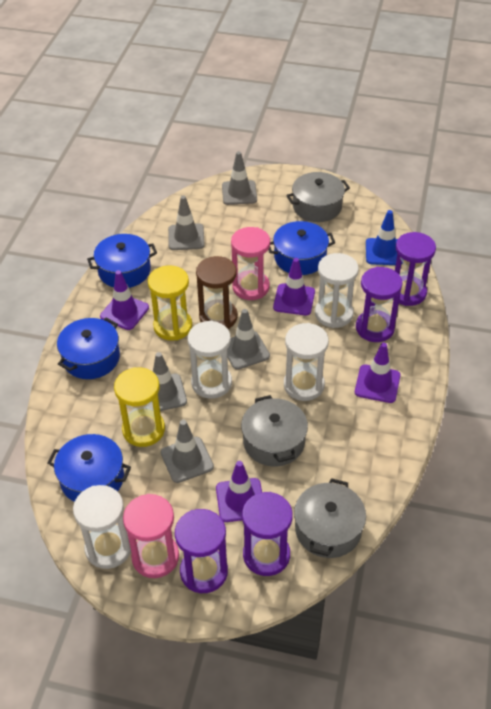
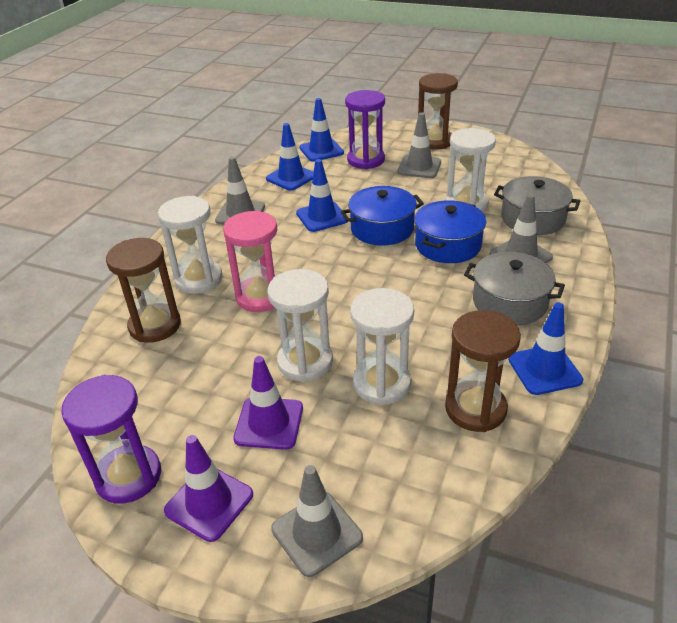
blue pot: [47,434,131,502] [57,318,120,379] [87,234,157,288] [268,221,335,275] = 4 -> [341,186,424,246] [414,200,486,263] = 2
blue traffic cone: [366,210,403,265] = 1 -> [266,123,314,191] [296,159,348,232] [299,98,344,162] [508,303,583,395] = 4
brown hourglass: [196,256,238,329] = 1 -> [106,238,181,343] [418,73,458,150] [445,310,521,432] = 3
grey pot: [241,395,308,466] [286,172,350,222] [294,478,366,558] = 3 -> [464,252,565,325] [494,176,580,235] = 2
grey traffic cone: [147,352,187,411] [161,420,214,483] [168,195,205,250] [222,151,257,205] [227,309,270,370] = 5 -> [215,157,265,225] [271,465,363,577] [397,112,441,178] [490,194,553,263] = 4
pink hourglass: [123,494,179,578] [231,227,270,300] = 2 -> [223,211,277,312] = 1
purple hourglass: [175,509,228,593] [242,492,293,576] [356,267,403,342] [393,232,436,306] = 4 -> [61,375,161,504] [345,90,385,169] = 2
purple traffic cone: [100,270,149,330] [216,461,262,522] [273,258,315,315] [355,342,401,403] = 4 -> [164,435,253,542] [233,356,303,450] = 2
yellow hourglass: [114,367,165,447] [148,265,192,341] = 2 -> none = 0

